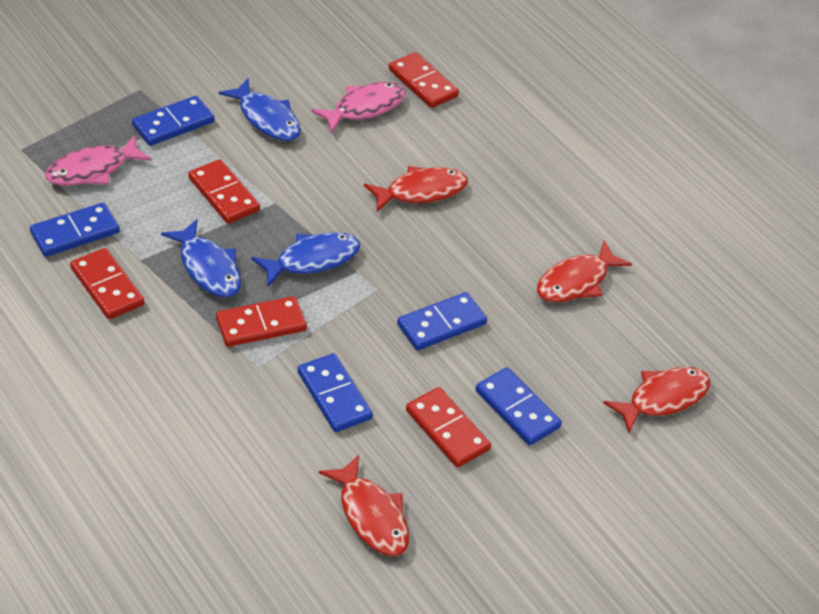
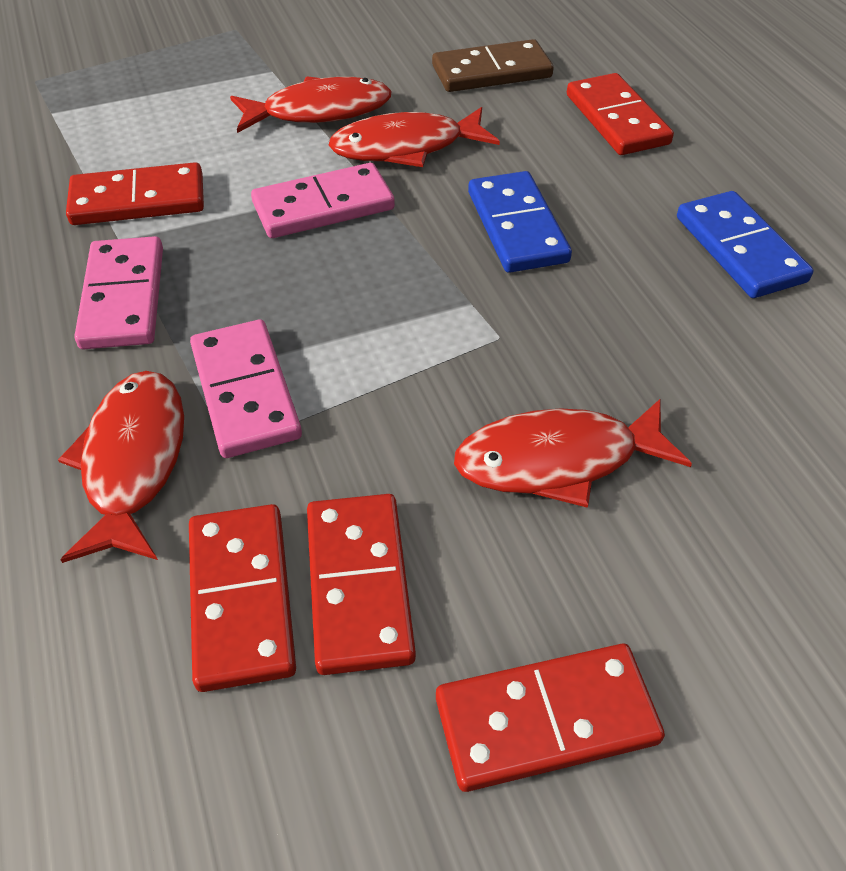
blue domino: [30,203,120,257] [132,96,215,146] [297,353,373,432] [397,292,487,350] [476,367,562,445] = 5 -> [468,171,572,273] [677,191,813,298] = 2
blue fish: [161,219,241,297] [219,78,301,141] [251,232,360,287] = 3 -> none = 0
brown domino: none = 0 -> [432,39,554,92] = 1
pink domino: none = 0 -> [74,236,163,349] [190,319,302,458] [251,163,395,238] = 3
pink fish: [45,135,152,186] [311,82,406,133] = 2 -> none = 0

